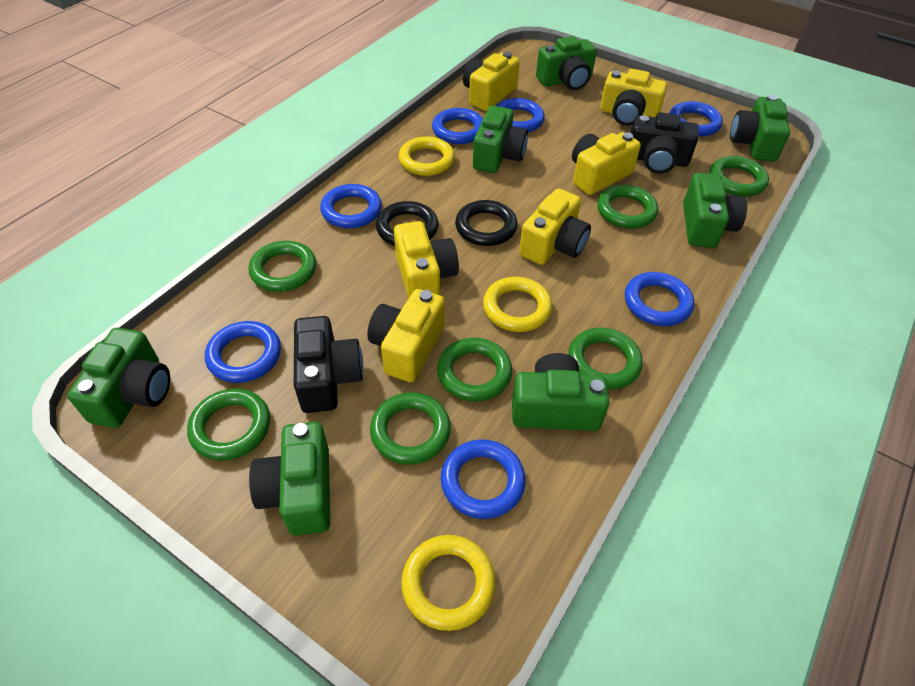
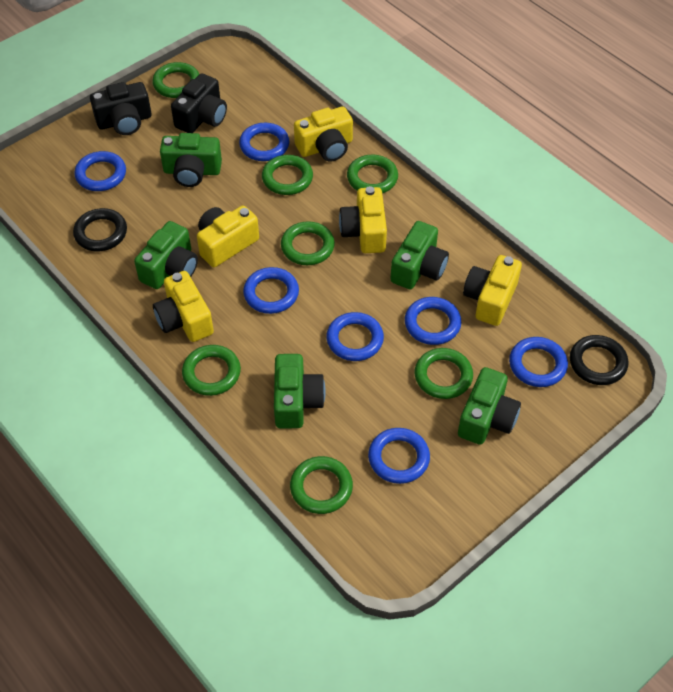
green camera: [67,328,170,428] [249,422,330,536] [473,106,528,173] [512,353,609,431] [536,36,597,90] [683,173,747,248] [730,95,790,162] = 7 -> [134,221,198,289] [160,133,222,187] [274,354,326,428] [391,221,449,289] [458,367,521,445] = 5
yellow camera: [367,289,445,382] [394,221,459,299] [463,52,520,111] [519,188,591,265] [572,132,641,195] [600,69,667,126] = 6 -> [153,271,214,342] [197,205,259,267] [294,106,353,161] [339,186,387,253] [463,255,522,326] = 5
yellow ring: [398,136,455,176] [401,535,496,631] [483,277,552,332] = 3 -> none = 0

